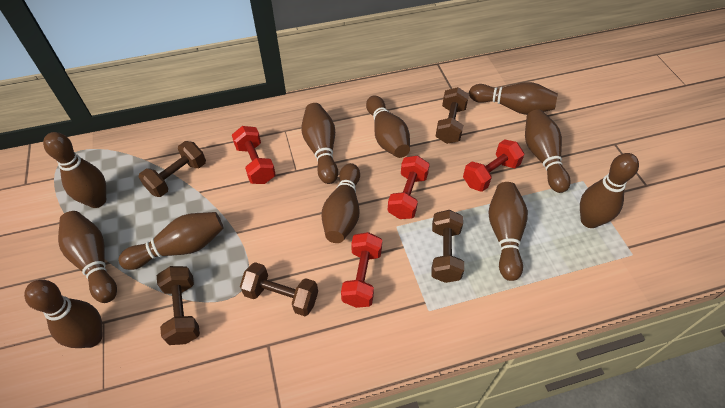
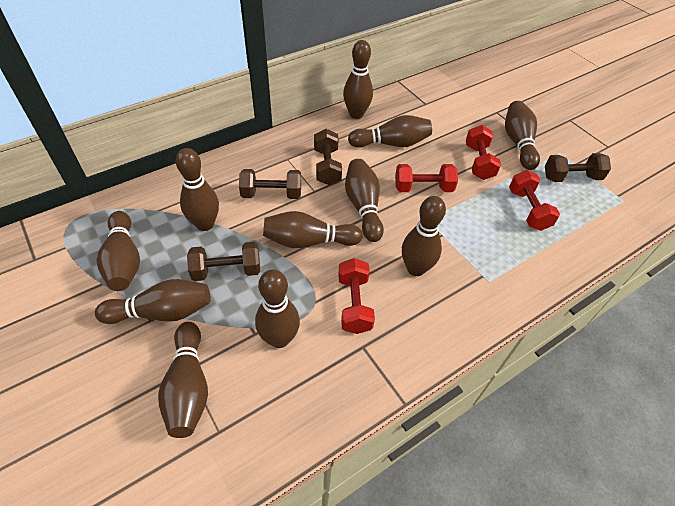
brown dumbbell: [139,141,206,197] [157,266,200,345] [240,262,318,316] [431,210,464,283] [435,87,469,144] = 5 -> [187,242,260,281] [239,169,301,199] [314,129,342,185] [545,153,611,182] = 4

